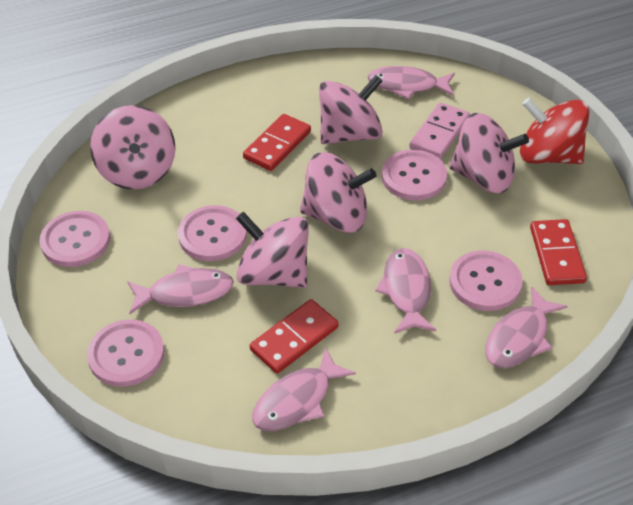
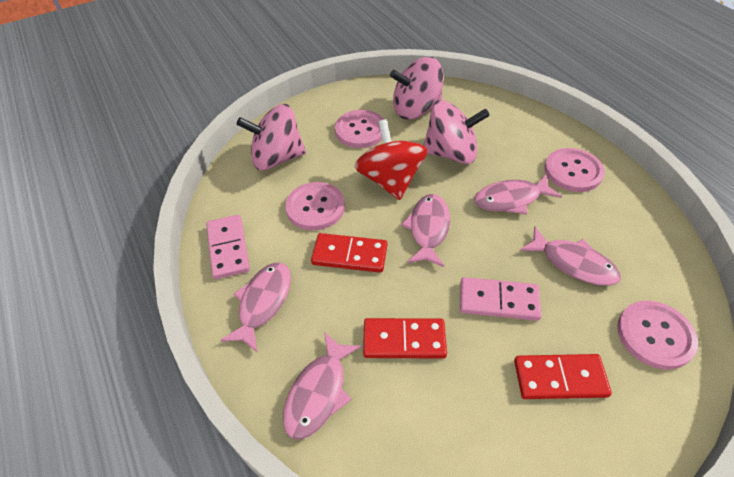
pink button: [39,211,110,267] [87,319,165,387] [178,205,247,261] [382,150,447,201] [449,251,522,311] = 5 -> [285,182,345,230] [335,110,384,148] [544,148,605,192] [617,301,698,370] = 4
pink domino: [409,102,470,159] = 1 -> [206,215,250,279] [460,277,541,321] = 2
pink spinning top: [90,105,175,190] [236,212,309,288] [300,152,377,233] [319,75,383,144] [449,113,529,193] = 5 -> [237,104,306,170] [390,57,443,120] [423,100,490,164] = 3

